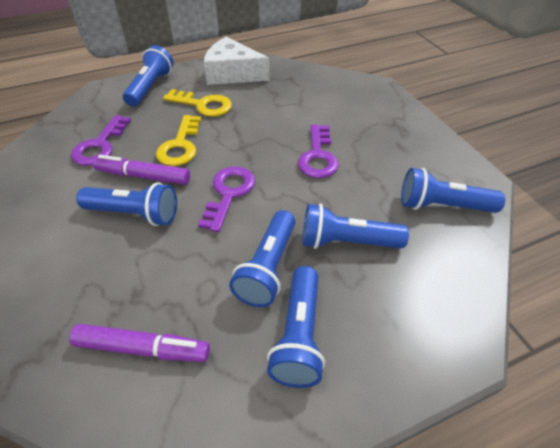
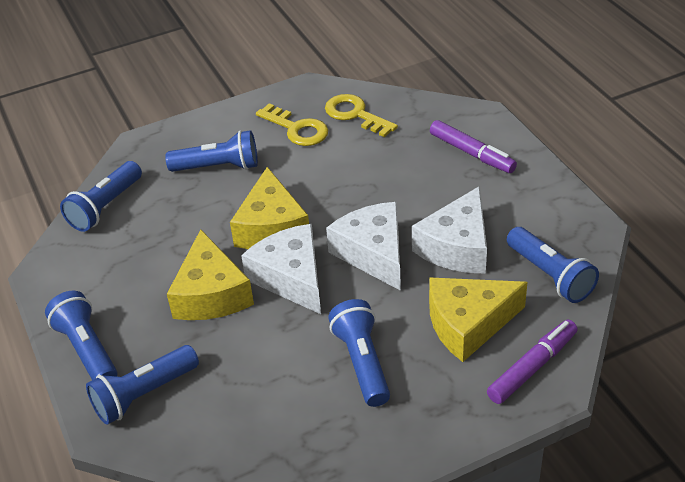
purple key: [71,115,131,166] [198,166,255,232] [298,124,339,178] = 3 -> none = 0
white cheese: [204,37,270,85] = 1 -> [241,224,321,314] [326,202,401,291] [412,186,487,274] = 3
yellow cheese: none = 0 -> [167,229,254,320] [230,167,309,249] [429,277,528,362] = 3

